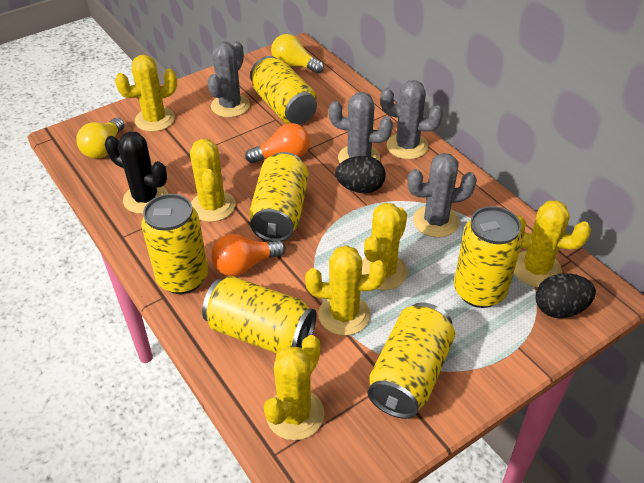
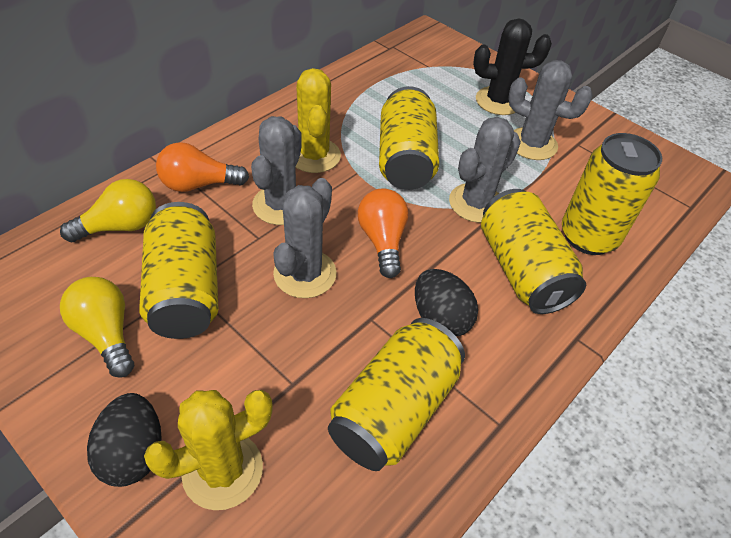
yellow cactus: [115,55,177,132] [190,139,235,222] [264,335,324,440] [305,245,386,335] [362,203,408,290] [514,200,591,287] = 6 -> [144,390,273,510] [295,68,341,173] = 2
yellow can: [141,194,208,294] [202,276,316,354] [249,152,309,242] [250,56,317,124] [367,303,455,419] [454,206,523,308] = 6 -> [139,202,218,339] [328,318,465,471] [379,86,439,190] [481,189,586,314] [562,133,662,255] = 5

